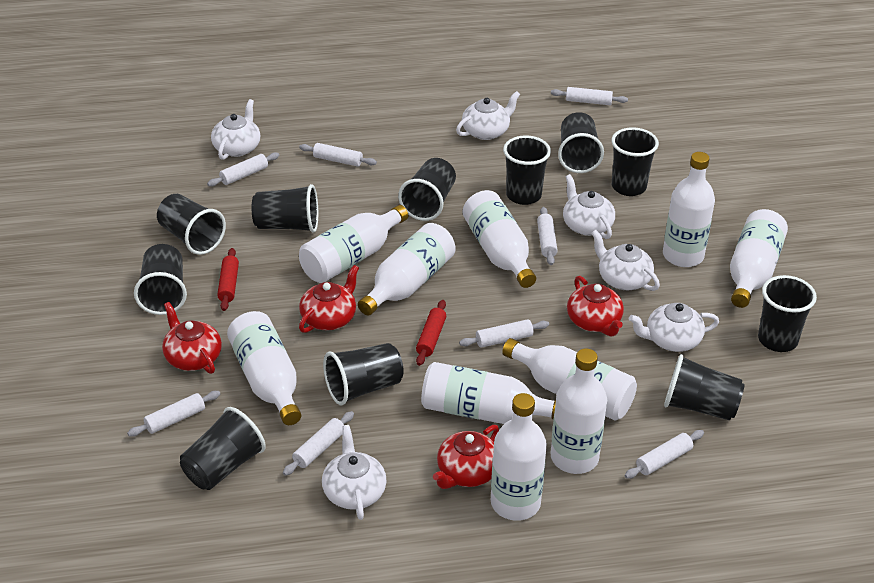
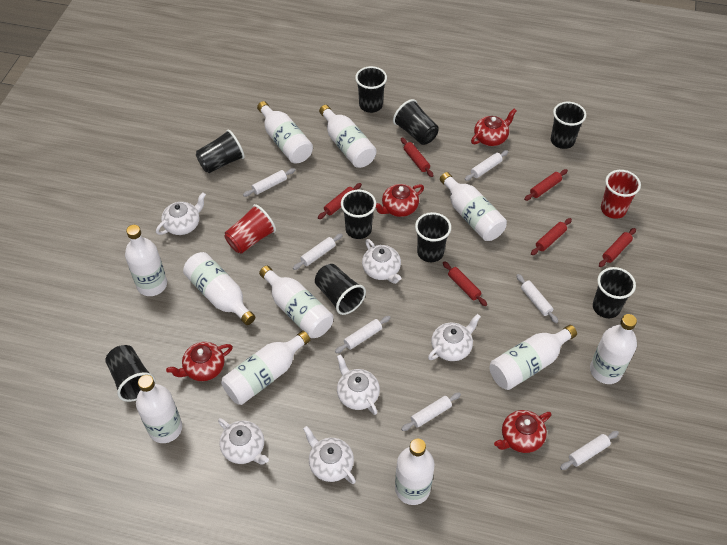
black cup: [134,244,187,315] [157,194,226,255] [180,407,266,490] [252,184,318,233] [323,343,404,405] [398,158,456,221] [503,136,551,205] [558,112,604,173] [611,127,659,196] [664,354,745,421] [758,275,817,352] = 11 -> [105,345,156,402] [196,130,245,173] [315,264,366,315] [341,190,376,239] [355,66,387,113] [393,99,439,145] [415,212,451,262] [551,102,586,149] [593,267,636,318] = 9
red cup: none = 0 -> [225,204,276,254] [601,170,641,219] = 2
red rolling pin: [217,248,239,311] [416,300,446,366] = 2 -> [318,183,362,219] [401,138,433,177] [443,261,487,306] [524,169,568,201] [531,218,572,255] [599,228,636,267] = 6
white bottle: [227,311,301,425] [299,205,408,283] [358,223,456,316] [421,362,556,424] [463,190,536,288] [491,393,547,521] [502,338,637,420] [550,348,607,474] [663,152,715,267] [730,209,788,308] = 10 -> [125,225,167,296] [136,375,182,443] [183,252,255,325] [221,331,310,405] [257,101,313,164] [259,266,333,338] [319,105,376,168] [395,439,435,505] [440,172,507,241] [490,325,577,390] [590,314,637,384] = 11
white rolling pin: [127,391,220,437] [207,152,279,187] [283,411,354,476] [299,143,377,167] [459,319,549,348] [537,207,558,265] [551,87,628,105] [625,430,704,479] = 8 -> [243,168,295,197] [293,233,343,270] [335,316,391,353] [401,392,461,431] [465,150,508,181] [516,274,558,323] [560,431,619,470] = 7

